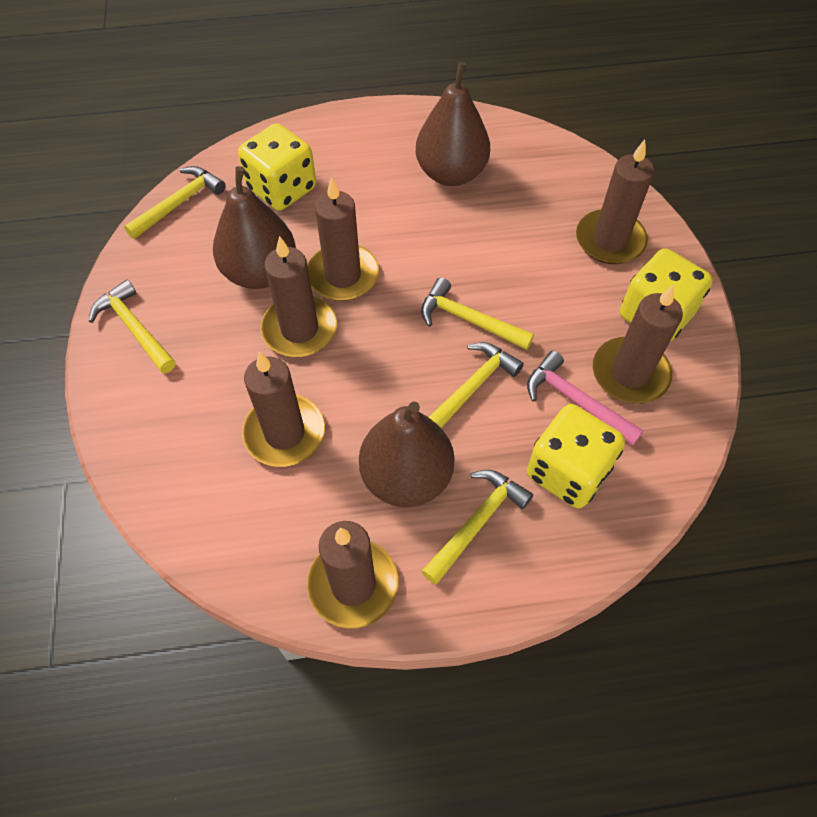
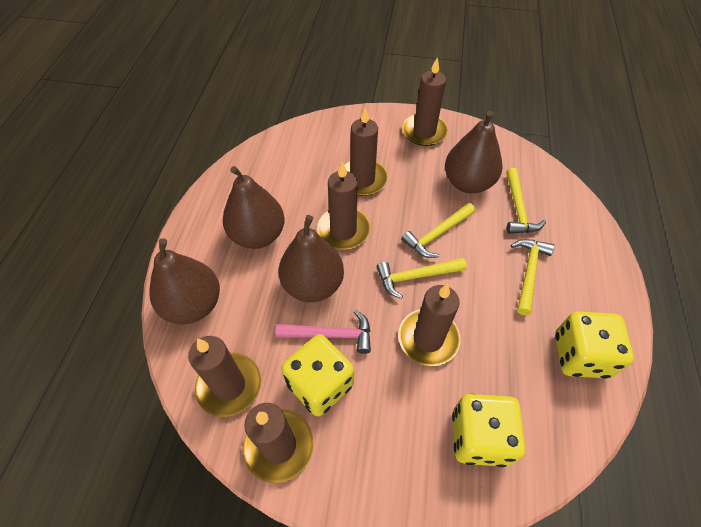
brown pear: [213,166,296,289] [359,402,454,507] [416,62,490,186] = 3 -> [149,238,220,324] [223,166,285,249] [278,215,344,302] [445,111,502,193] = 4
yellow hammer: [89,280,176,373] [124,166,226,239] [421,277,534,350] [421,470,533,585] [429,342,524,428] = 5 -> [376,258,467,299] [401,203,476,258] [506,168,546,234] [511,239,555,315] = 4

